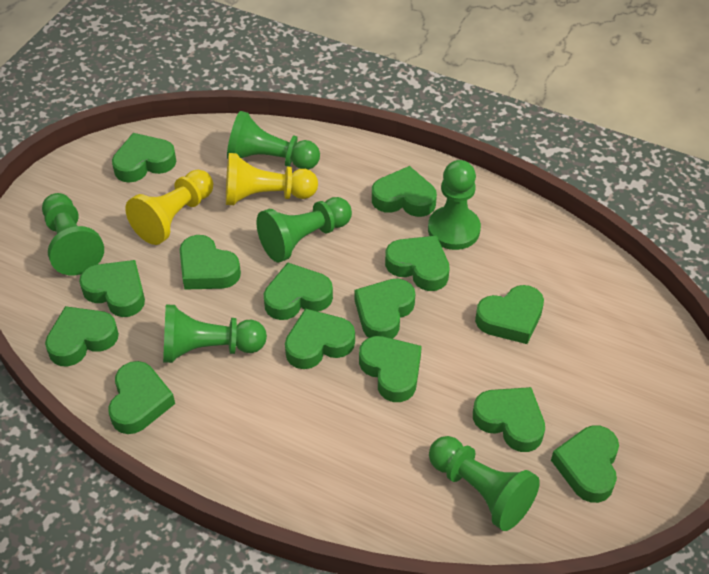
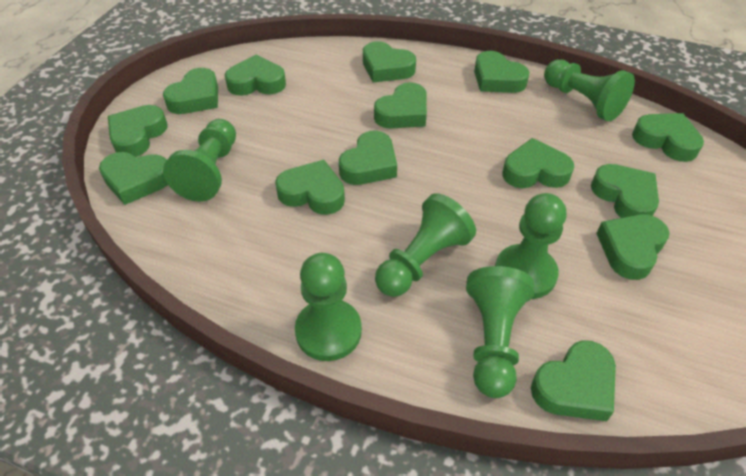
yellow pawn: [125,170,213,245] [226,153,318,205] = 2 -> none = 0

